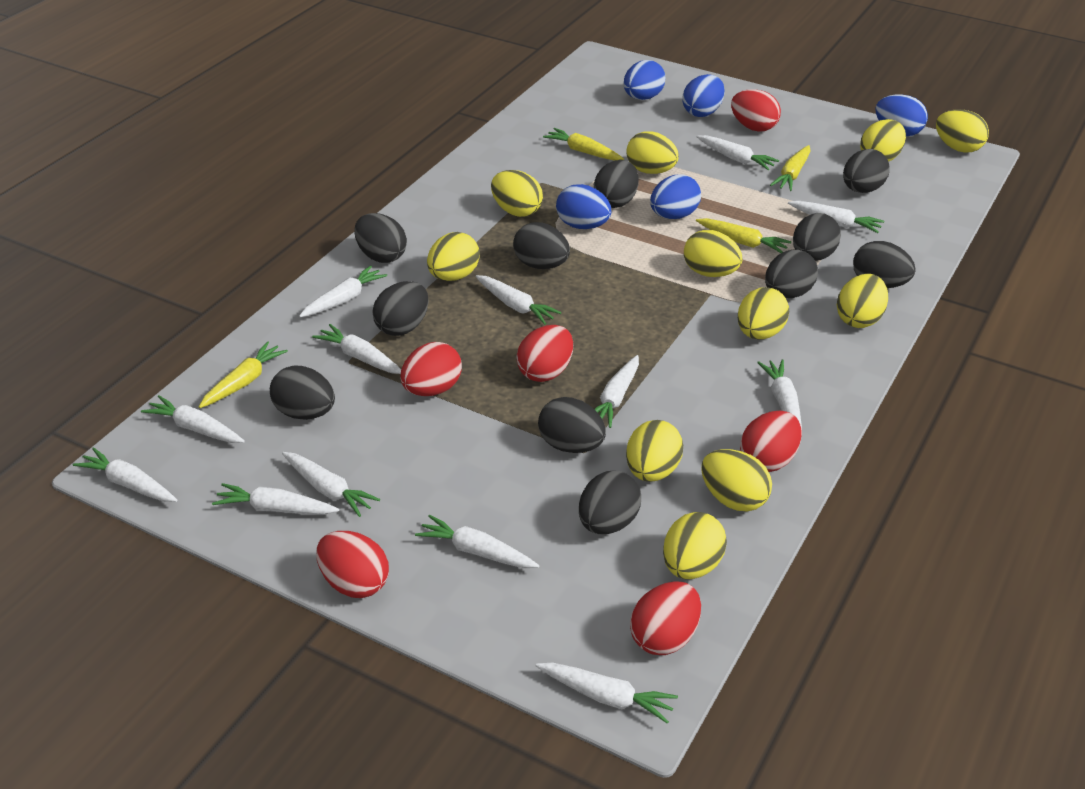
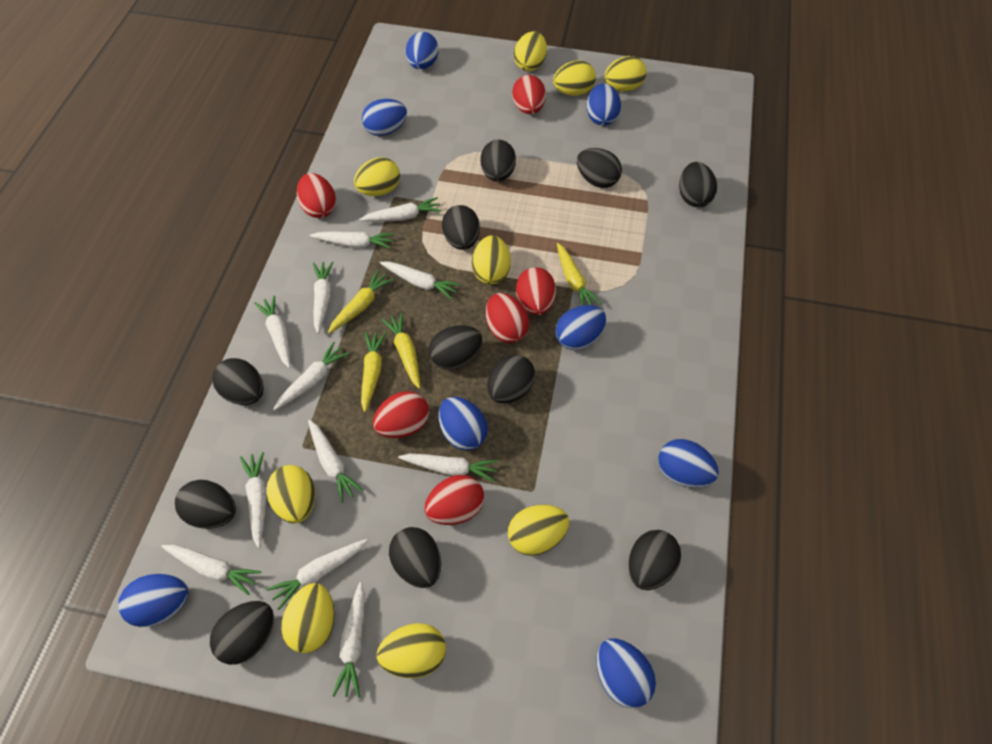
blue egg: [556,184,611,229] [624,60,666,100] [650,174,701,219] [682,74,725,117] [875,95,928,136] = 5 -> [118,574,188,627] [362,99,407,136] [406,32,439,69] [439,397,488,451] [555,305,606,350] [587,83,621,126] [596,638,656,708] [658,439,719,488] = 8
white carrot: [73,447,178,502] [141,395,245,443] [212,483,340,515] [282,452,380,517] [299,265,387,318] [312,324,401,374] [415,515,540,568] [476,275,562,325] [536,663,678,724] [594,355,639,428] [697,135,779,170] [757,360,802,436] [788,201,884,233] = 13 -> [161,545,261,595] [240,452,267,548] [254,295,291,368] [266,539,368,610] [273,342,349,410] [308,420,363,503] [310,231,394,249] [313,261,334,334] [332,582,365,698] [359,197,442,222] [380,262,461,300] [398,454,498,482] = 12
yellow egg: [427,232,480,281] [491,170,543,217] [626,131,679,174] [626,420,683,482] [663,512,727,579] [684,230,742,277] [701,449,772,511] [738,287,789,340] [837,274,888,328] [860,119,906,162] [936,109,989,153] = 11 -> [267,465,315,524] [281,583,334,653] [354,157,400,196] [376,623,446,678] [472,235,511,284] [508,505,569,556] [514,31,547,71] [553,60,596,96] [604,56,646,91] = 9

